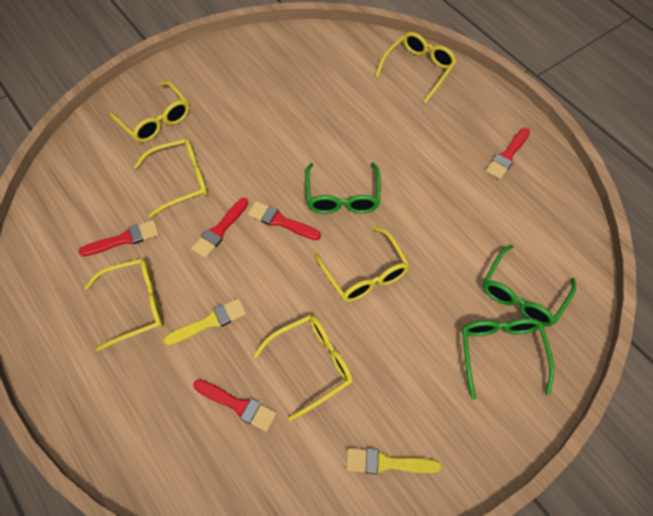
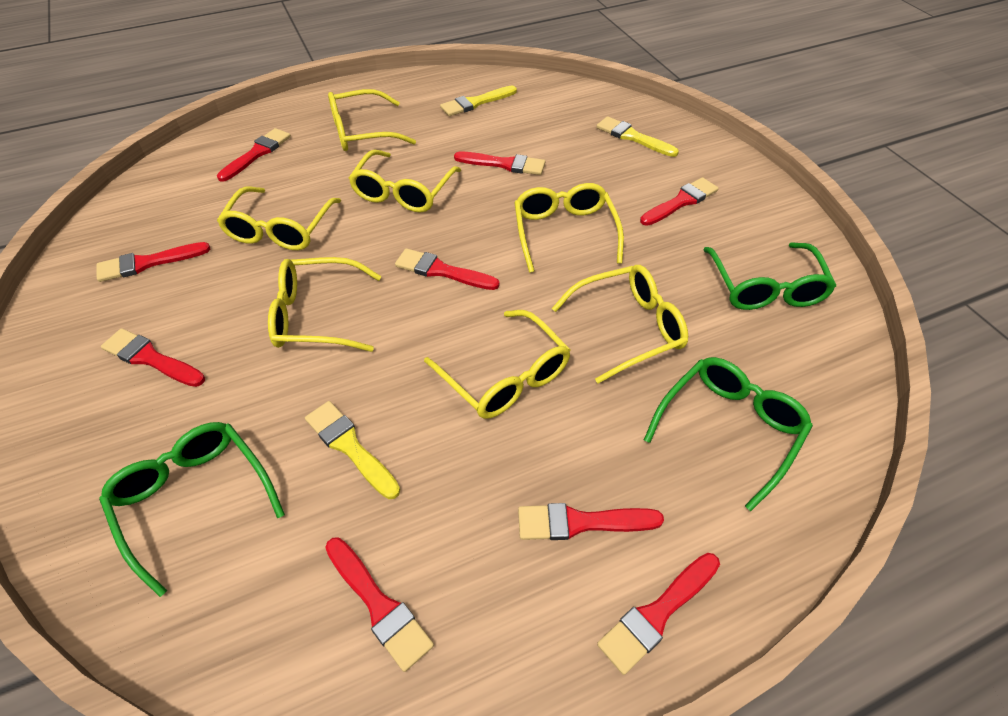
red brush: [79,220,159,256] [191,198,249,258] [193,380,277,432] [248,201,321,240] [485,128,530,179] = 5 -> [97,242,211,282] [101,328,205,387] [217,128,291,182] [325,537,434,672] [395,248,500,290] [454,151,545,175] [518,503,664,540] [597,553,720,675] [640,177,718,226] = 9
yellow brush: [163,298,246,346] [346,448,441,474] = 2 -> [305,401,400,499] [440,86,517,116] [596,116,679,157] = 3
yellow glasses: [84,258,163,351] [109,81,190,142] [134,139,207,217] [253,315,353,421] [314,226,410,302] [375,32,457,103] = 6 -> [217,187,341,250] [268,257,381,352] [328,89,416,151] [349,150,461,212] [424,310,571,419] [514,183,624,273] [552,265,688,383] = 7

